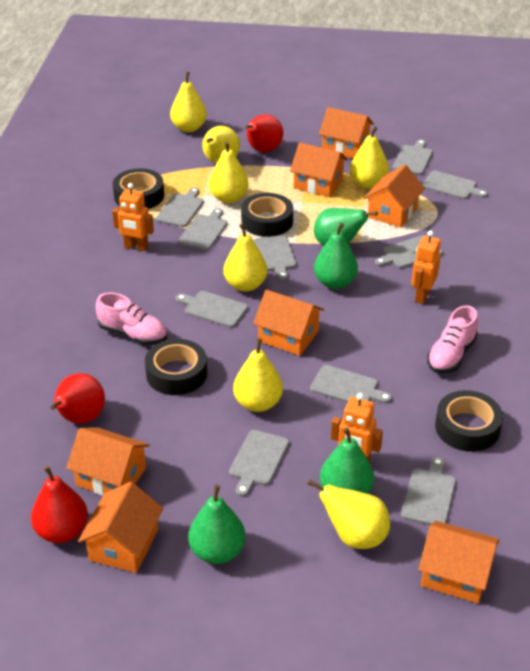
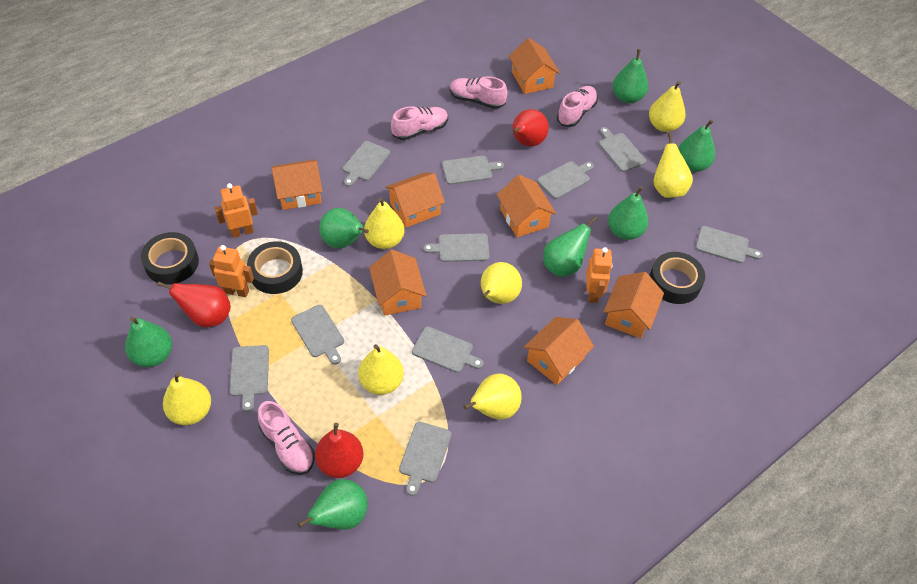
black tape: [113,168,164,209] [145,339,207,395] [241,193,293,237] [435,390,503,452] = 4 -> [141,232,199,285] [247,241,303,294] [650,252,705,304] = 3
green pear: [188,485,246,564] [314,208,378,246] [314,223,358,289] [320,427,374,494] = 4 -> [125,317,172,367] [298,479,368,530] [319,208,369,248] [543,216,597,277] [608,186,648,240] [613,49,648,103] [678,120,715,172] = 7
pink shoe: [96,292,167,345] [427,305,478,373] = 2 -> [258,401,315,475] [391,106,448,140] [450,76,508,109] [557,86,598,127] = 4

